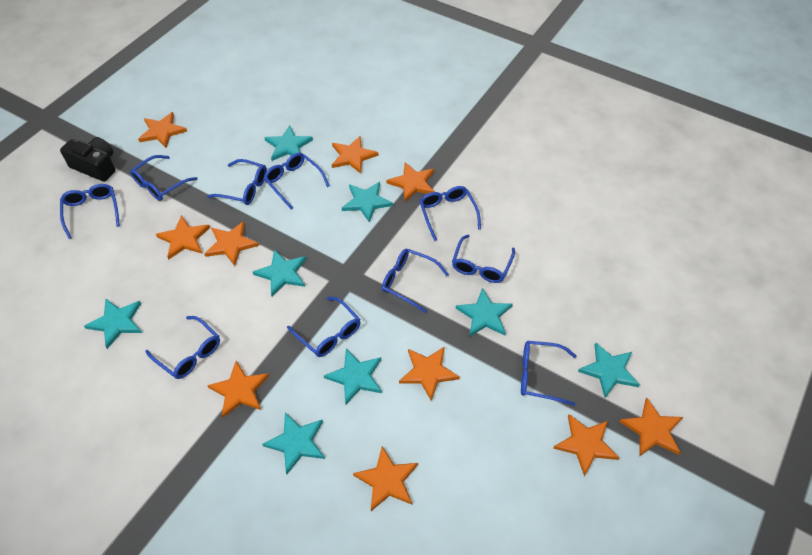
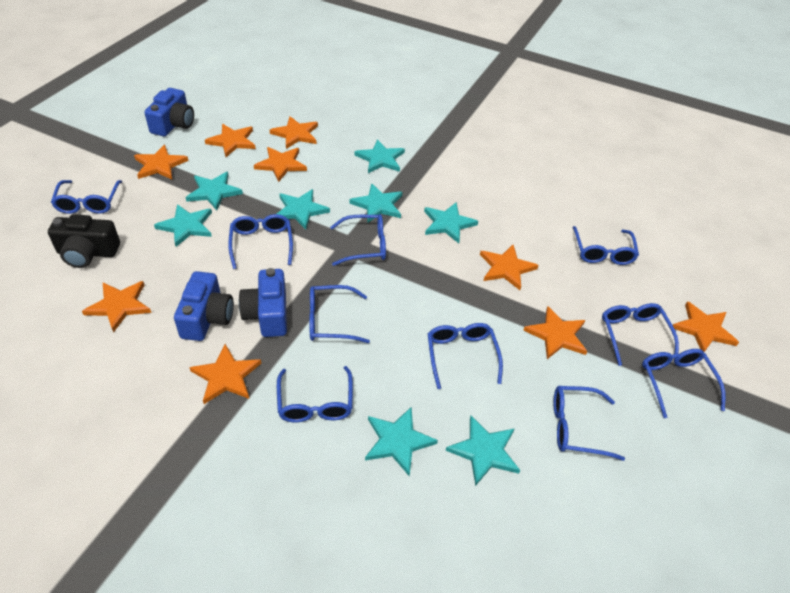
blue camera: none = 0 -> [144,88,194,136] [174,271,234,341] [239,268,287,337] = 3
orange star: [138,112,187,148] [156,215,210,260] [204,221,259,266] [207,361,269,418] [332,136,378,174] [353,446,418,511] [386,162,434,202] [399,346,460,401] [553,414,620,476] [619,398,683,457] = 10 -> [82,281,152,333] [134,145,189,180] [189,344,261,404] [205,124,256,157] [254,147,307,182] [270,116,318,149] [480,245,539,290] [523,306,587,359] [673,301,739,352] = 9

